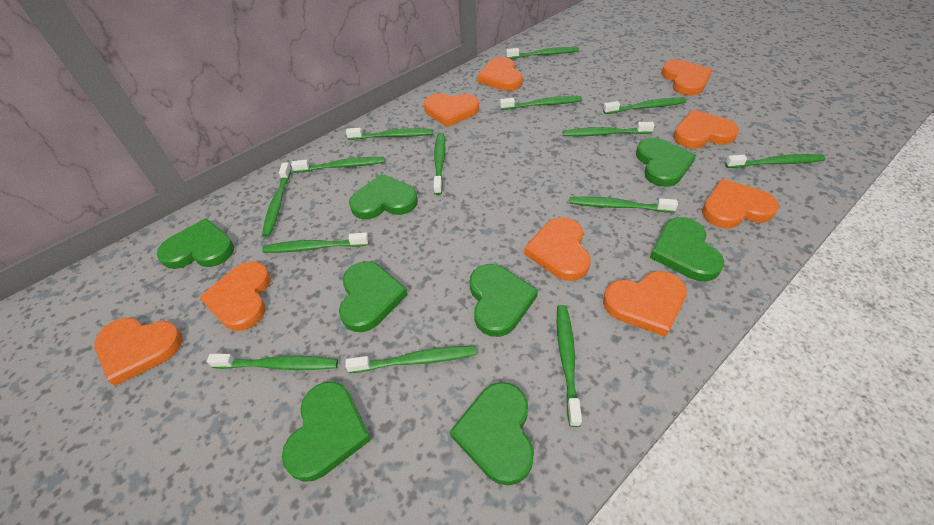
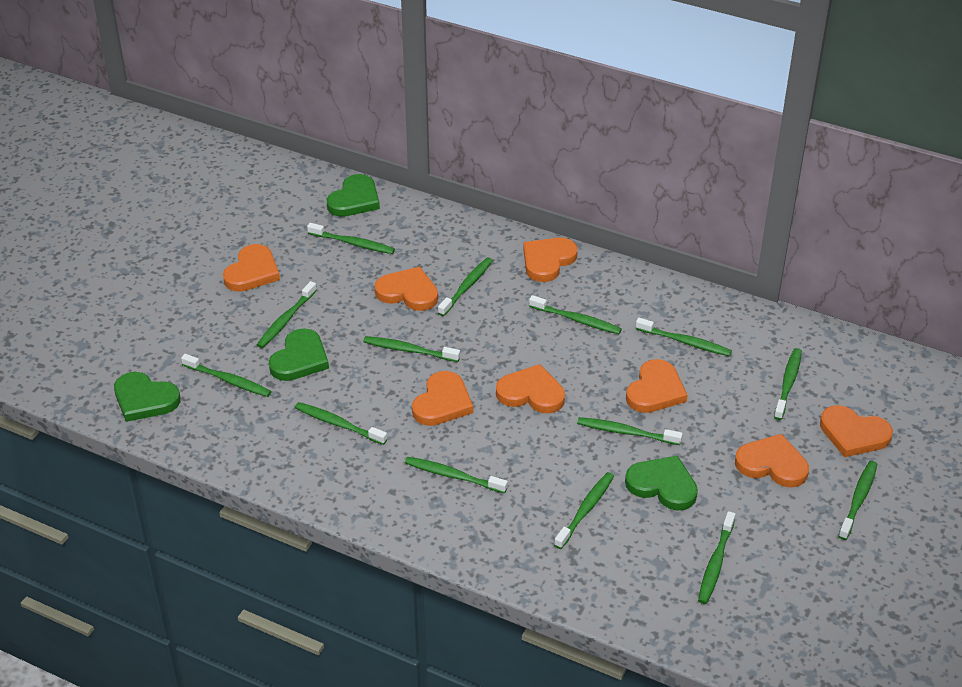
green heart: [157,218,234,269] [282,382,371,482] [339,261,408,332] [349,174,418,219] [450,382,534,486] [469,264,538,337] [636,138,696,187] [650,217,724,281] = 8 -> [114,372,180,422] [269,328,329,381] [327,174,380,217] [625,455,698,511] = 4
orange heart: [94,317,183,386] [199,261,271,331] [424,93,479,127] [477,57,523,91] [524,217,591,281] [603,271,687,337] [661,60,712,96] [673,110,739,148] [702,179,779,228] = 9 -> [223,244,280,292] [374,267,438,311] [412,371,473,426] [496,364,565,413] [523,238,578,282] [626,359,688,413] [735,434,809,487] [820,405,893,457] = 8

